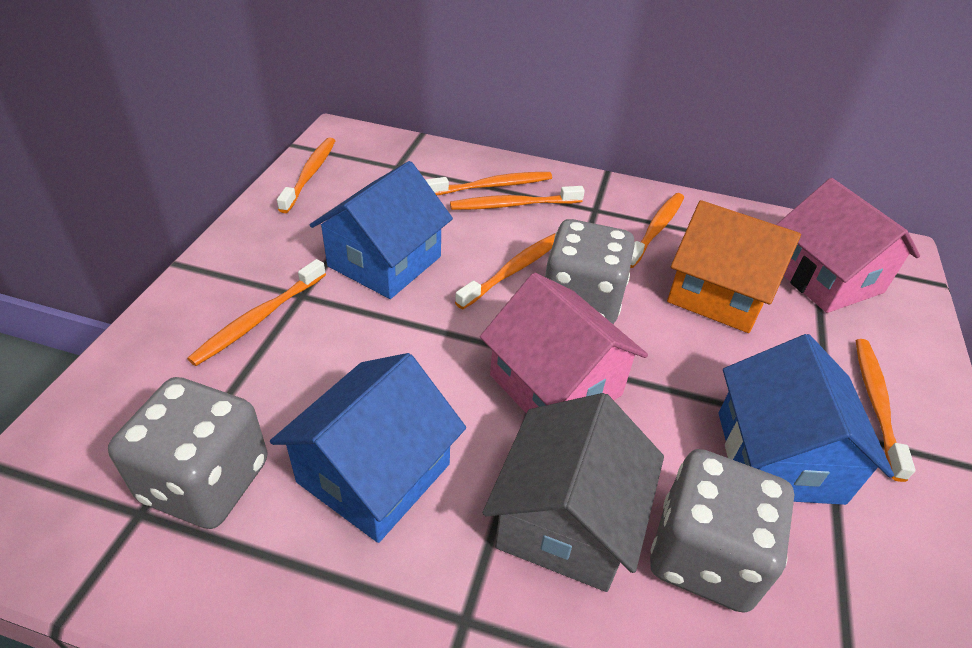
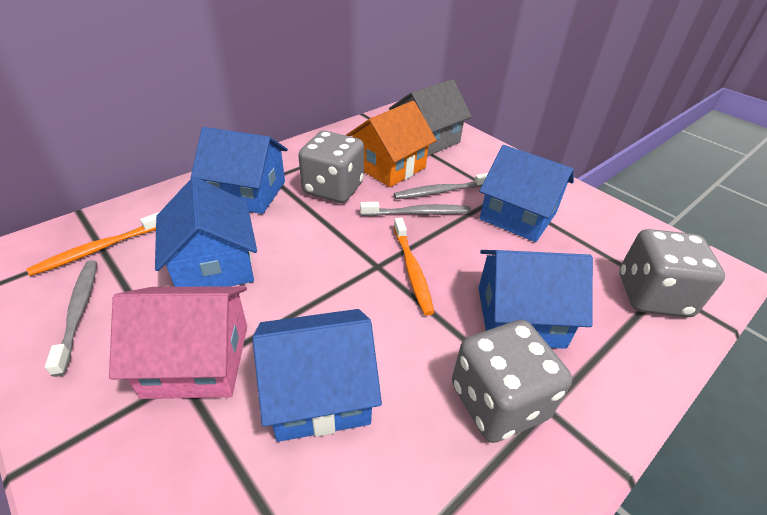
blue house: [270,353,466,543] [310,161,453,299] [719,334,894,505] = 3 -> [155,177,257,287] [191,127,288,214] [253,309,382,442] [478,250,593,349] [479,145,574,242] = 5
grey toothbrush: none = 0 -> [45,260,97,377] [360,202,471,216] [394,173,488,199] = 3
orange toothbrush: [187,259,326,366] [277,137,335,213] [426,172,552,195] [450,186,585,210] [455,233,556,309] [630,193,684,268] [856,339,916,482] = 7 -> [26,212,159,276] [394,218,434,315] = 2
pink house: [480,273,648,414] [776,178,920,313] = 2 -> [109,286,247,399] = 1

